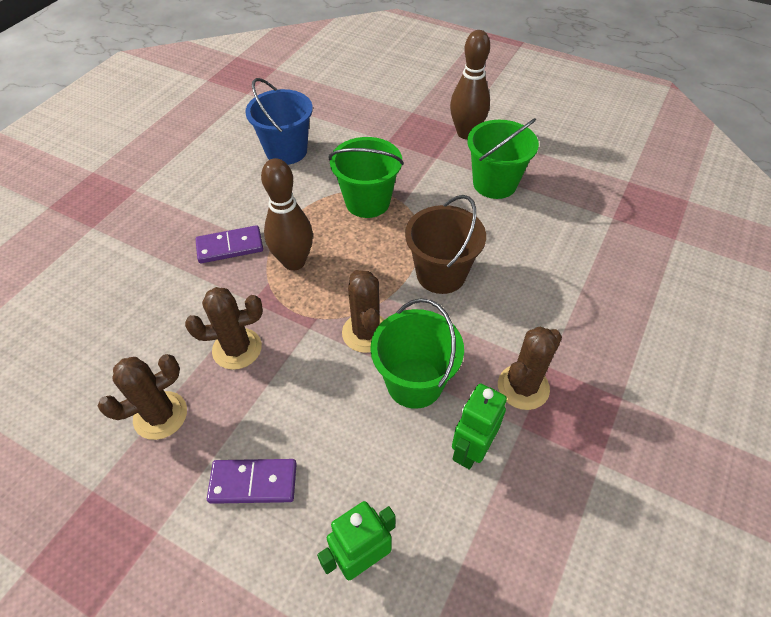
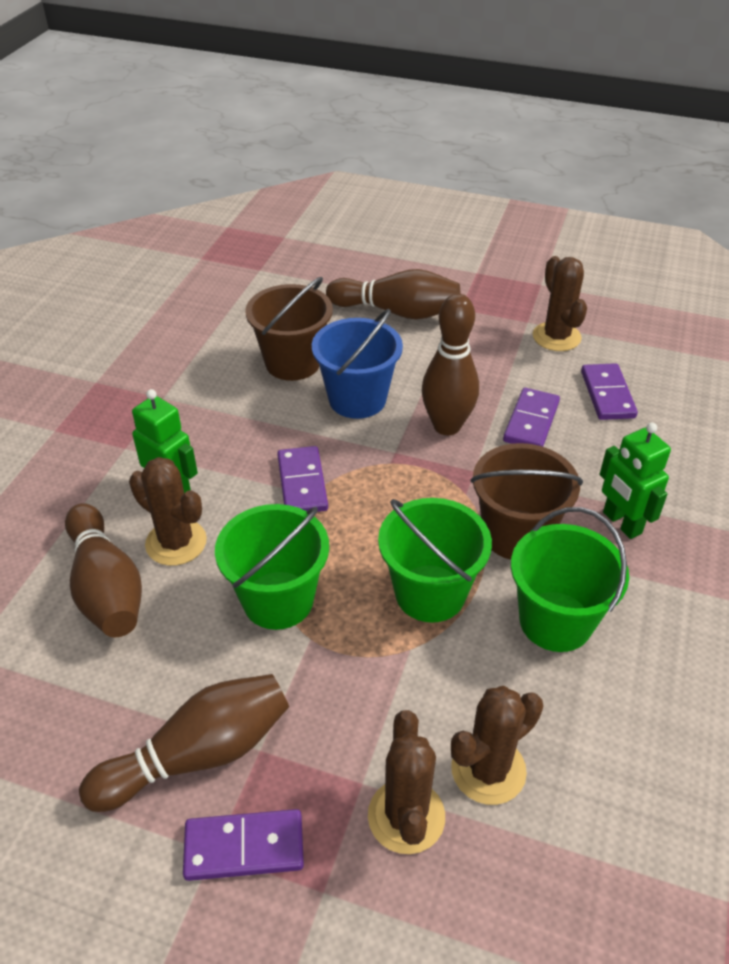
brown bowling pin: [261,158,313,271] [450,30,490,139] = 2 -> [65,503,142,637] [79,674,289,812] [326,269,460,319] [422,294,479,435] = 4
brown bucket: [405,195,486,294] = 1 -> [245,277,333,381] [470,443,583,560] = 2
purple domino: [195,225,263,263] [207,459,297,504] = 2 -> [183,809,304,881] [277,446,328,512] [503,388,560,446] [581,363,638,420] = 4

